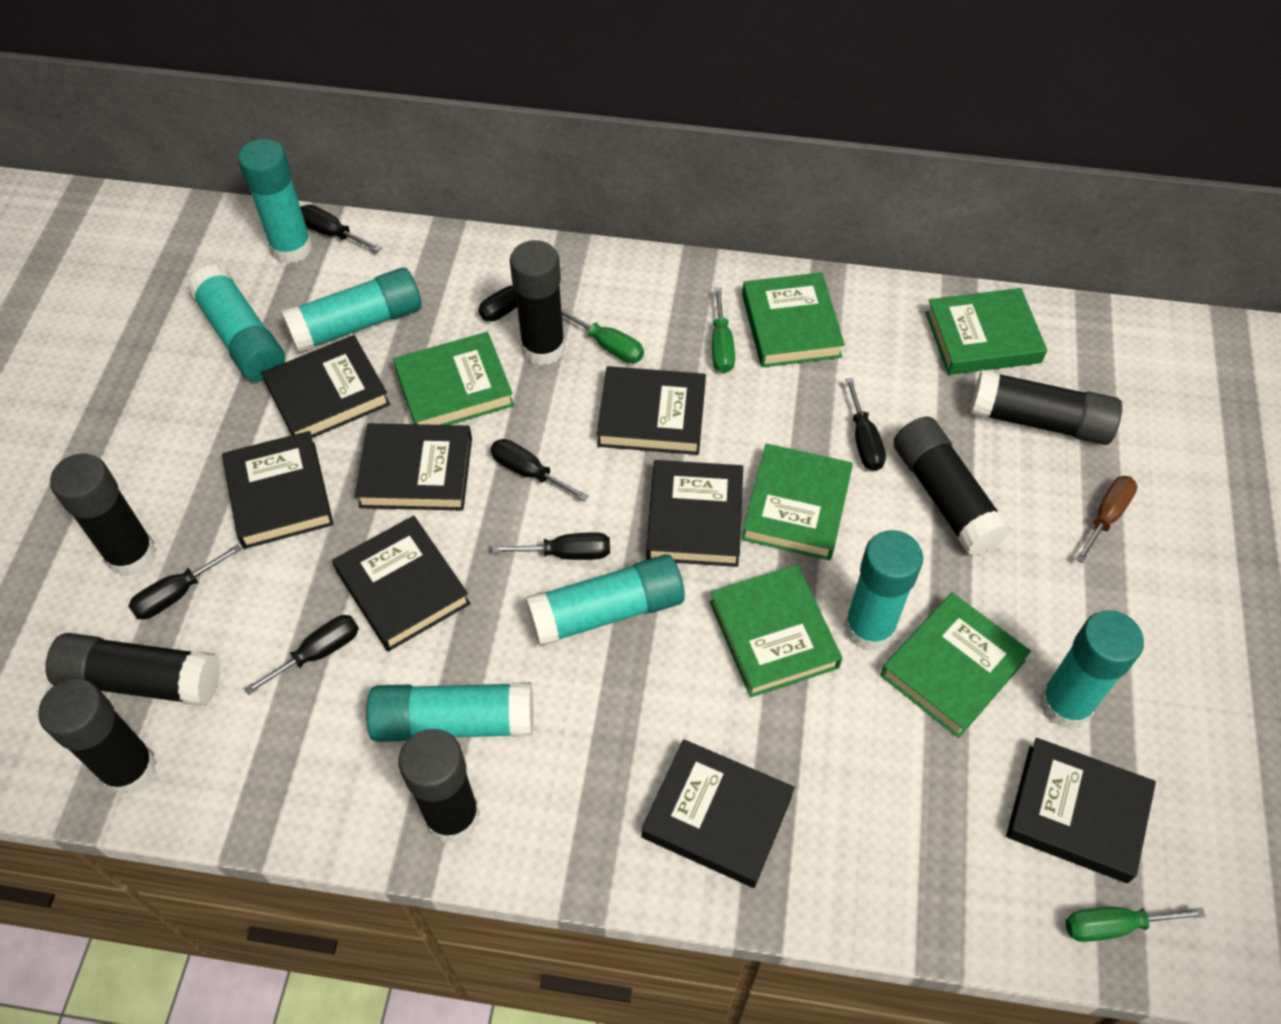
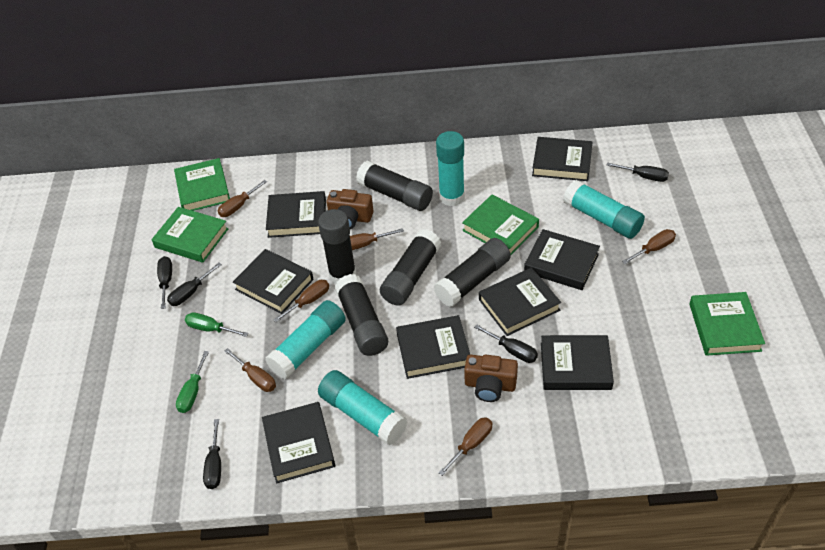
black glue stick: [38,679,157,795] [46,633,220,706] [50,453,157,576] [399,729,480,843] [510,240,565,366] [893,417,1011,556] [970,370,1122,445] = 7 -> [318,209,357,284] [335,274,388,356] [356,161,433,211] [380,229,441,305] [434,238,511,307] = 5
black screwdriver: [128,544,242,620] [244,615,359,695] [300,205,382,252] [478,262,566,321] [490,439,589,501] [492,532,610,560] [845,378,886,471] = 7 -> [157,256,172,309] [167,263,222,306] [203,419,221,489] [474,325,538,363] [606,163,669,182] = 5
brown camera: none = 0 -> [327,189,374,229] [464,354,518,402] = 2
brown screwdriver: [1075,476,1138,564] = 1 -> [218,180,267,217] [224,348,276,392] [273,280,329,322] [350,228,404,250] [439,417,492,476] [622,229,676,264] = 6
green book: [393,332,514,425] [710,564,842,698] [741,444,853,560] [742,272,845,367] [880,592,1031,738] [925,288,1047,375] = 6 -> [151,207,229,263] [174,158,230,211] [462,195,539,255] [689,292,765,356] = 4
green screwdriver: [561,308,644,363] [712,287,735,373] [1065,907,1206,942] = 3 -> [176,351,209,413] [185,312,248,337] = 2
turquoise glue stick: [187,264,285,382] [238,139,313,264] [281,268,422,353] [366,682,534,742] [525,554,685,646] [844,530,923,651] [1039,610,1144,729] = 7 -> [266,300,346,379] [318,370,407,445] [436,131,465,206] [563,180,645,239] = 4

